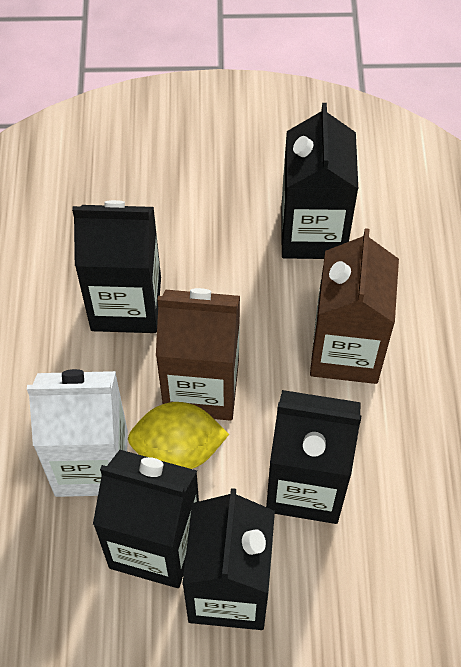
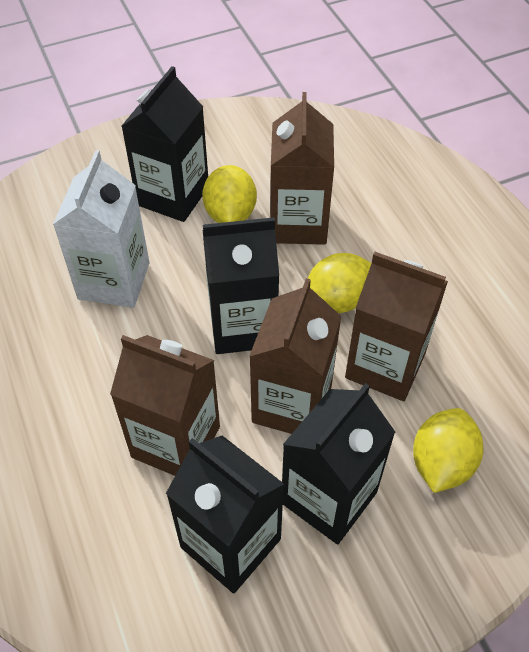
black carton: [72,200,161,333] [93,450,199,588] [182,488,275,630] [266,390,362,524] [281,103,358,259] = 5 -> [121,66,208,222] [166,436,284,593] [203,217,279,354] [282,383,395,544] = 4
brown carton: [156,288,240,421] [310,228,399,384] = 2 -> [110,335,220,476] [249,278,341,434] [270,92,334,245] [345,252,448,401] = 4
yellow lemon: [128,402,229,469] = 1 -> [202,165,257,223] [308,253,372,313] [413,408,484,493] = 3

